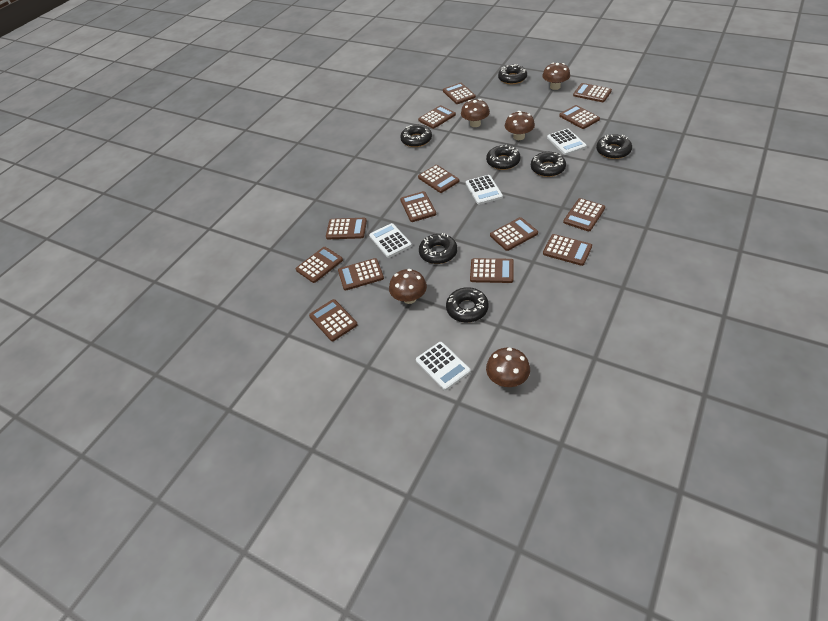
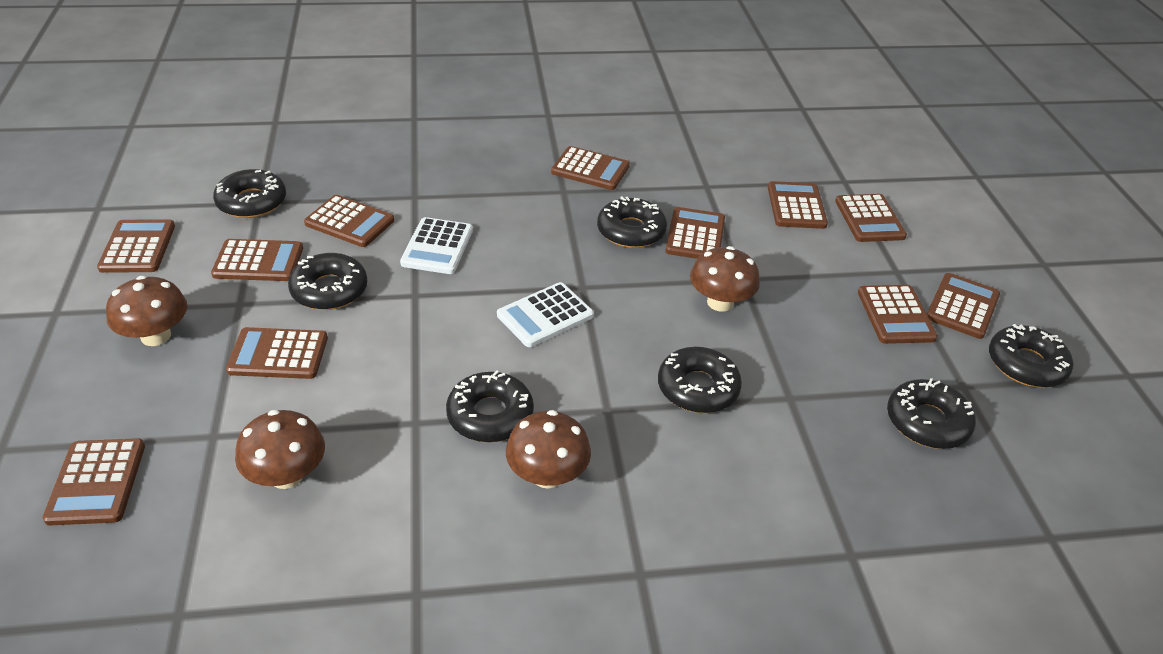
brown calculator: [296,247,343,283] [309,299,358,341] [326,218,367,239] [338,258,384,290] [400,191,436,222] [418,105,456,129] [418,165,459,193] [443,83,476,104] [470,258,514,283] [490,217,538,251] [543,234,592,266] [559,105,600,129] [563,198,605,231] [573,83,612,102] = 14 -> [43,439,145,525] [97,219,175,273] [211,239,303,281] [226,327,328,379] [304,195,394,247] [551,146,630,190] [666,207,725,259] [768,181,828,229] [835,194,907,242] [858,285,938,344] [927,273,1000,339] = 11
brown mushroom: [389,269,427,304] [461,99,490,127] [486,347,530,387] [505,111,535,140] [542,63,570,90] = 5 -> [106,276,187,346] [235,410,325,489] [506,410,591,489] [690,246,760,312] = 4
white calculator: [369,223,412,258] [416,342,471,390] [466,175,503,205] [547,129,587,155] = 4 -> [400,217,473,274] [497,282,594,347] = 2

